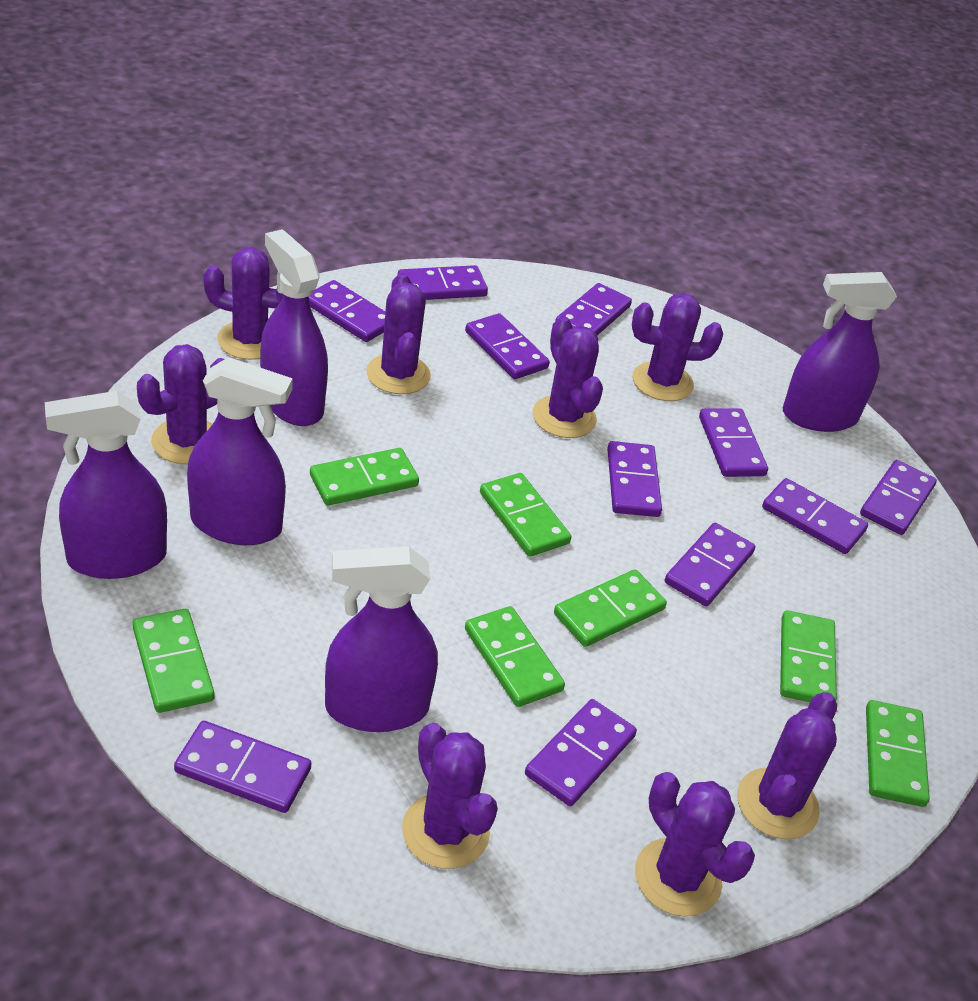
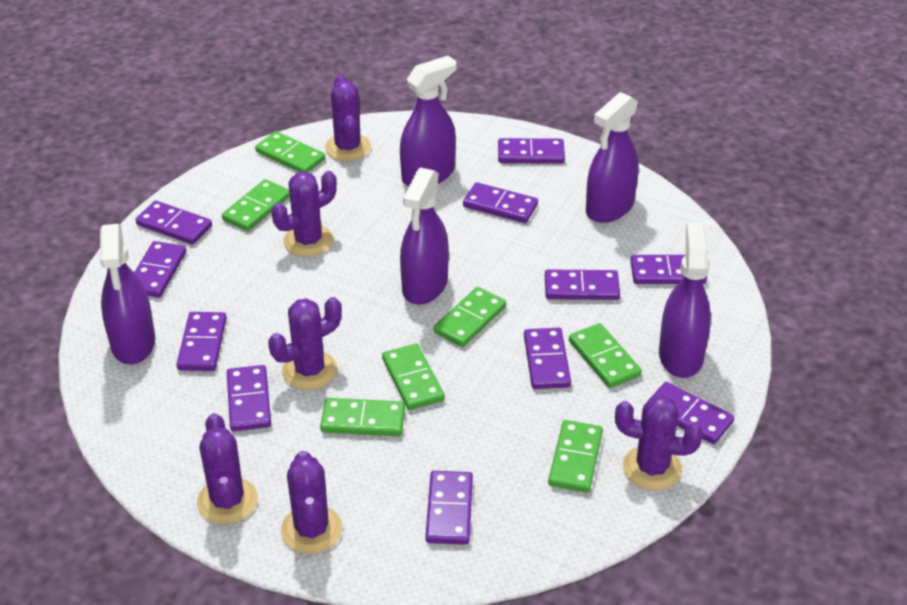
purple cactus: [137,344,224,464] [203,248,283,360] [366,273,431,394] [402,723,498,869] [533,316,603,438] [632,293,723,401] [635,772,755,917] [737,692,837,839] = 8 -> [197,413,258,524] [268,297,342,390] [271,171,337,257] [281,451,342,554] [325,75,371,161] [615,395,703,491] = 6

